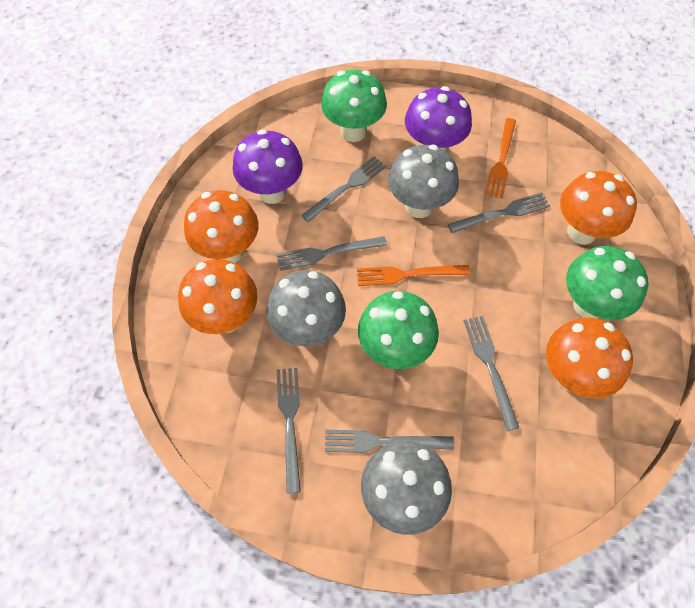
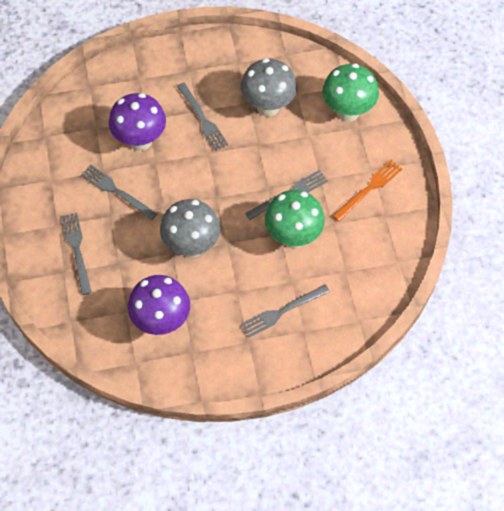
green mushroom: [321,70,387,142] [358,291,439,369] [566,246,648,320] = 3 -> [265,190,325,248] [322,63,379,122] = 2
grey fork: [276,236,387,271] [277,368,301,494] [301,156,386,222] [325,430,454,453] [448,192,550,233] [464,316,519,431] = 6 -> [62,213,92,295] [81,165,157,220] [177,83,229,151] [241,284,330,338] [245,170,328,220] = 5
grey mushroom: [266,270,346,346] [361,441,452,535] [388,145,459,218] = 3 -> [160,199,220,258] [241,58,297,117] = 2
orange fork: [357,265,470,286] [485,118,516,199] = 2 -> [332,160,403,221] = 1
orange mushroom: [178,259,258,334] [184,190,258,263] [546,318,633,398] [560,171,637,245] = 4 -> none = 0

